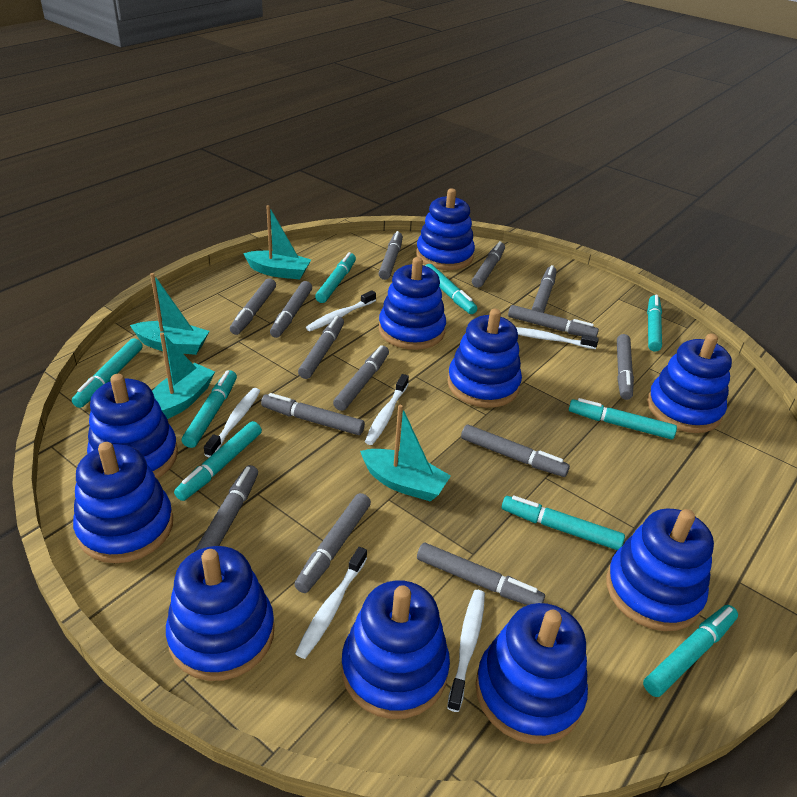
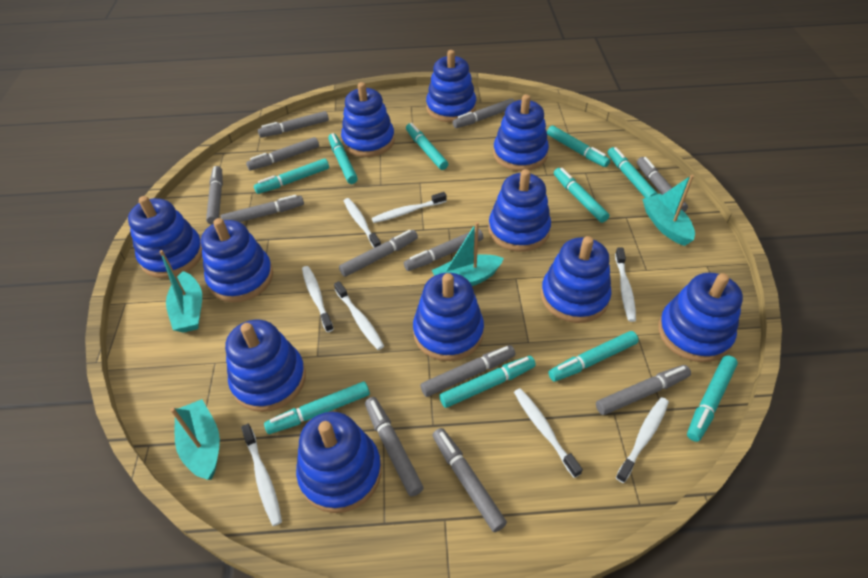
blue stacking toy: [73,442,173,563] [87,374,178,479] [166,546,275,681] [342,580,450,719] [379,257,446,350] [416,188,475,270] [447,309,522,408] [475,603,588,744] [606,509,714,631] [647,333,732,433] = 10 -> [128,196,202,278] [201,218,273,302] [225,320,306,412] [296,412,382,513] [341,82,395,157] [413,273,484,361] [426,50,476,122] [489,169,551,252] [493,94,549,171] [541,236,612,323] [658,273,743,362] = 11
grey marker: [194,465,258,552] [230,278,276,335] [261,393,365,435] [270,281,312,338] [294,493,371,593] [298,316,344,379] [333,345,389,411] [379,231,403,280] [417,543,545,605] [461,425,570,477] [472,241,505,288] [508,305,599,337] [531,265,557,313] [617,334,634,400] = 14 -> [206,166,223,225] [221,195,304,222] [246,137,319,170] [258,111,329,138] [339,230,418,277] [365,397,424,496] [404,229,483,271] [420,345,515,397] [433,428,507,532] [453,98,515,128] [596,365,691,415] [637,157,688,212] = 12
turquoise marker: [72,338,142,408] [174,421,262,501] [182,370,237,448] [315,252,356,303] [425,264,477,314] [502,495,625,550] [569,398,677,439] [643,605,738,697] [647,295,662,352] = 9 -> [254,159,329,194] [264,382,370,434] [328,133,358,184] [406,123,448,170] [439,356,536,408] [547,125,610,167] [548,331,639,381] [554,168,609,223] [607,147,658,198] [687,355,738,442] = 10
white toothbrush: [204,388,260,457] [295,547,367,659] [306,290,376,331] [365,374,409,445] [447,590,485,712] [516,327,599,349] = 6 -> [241,424,282,526] [302,266,334,332] [334,281,384,350] [344,198,381,248] [372,192,447,223] [514,388,583,478] [615,248,636,322] [616,397,669,483] = 8

